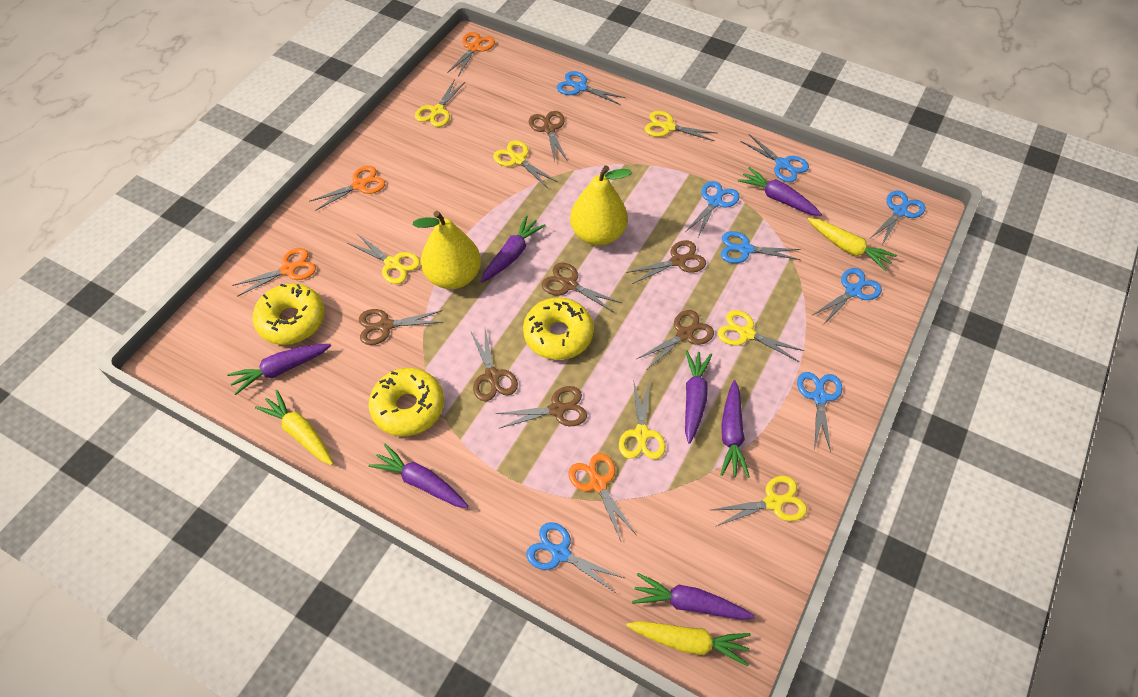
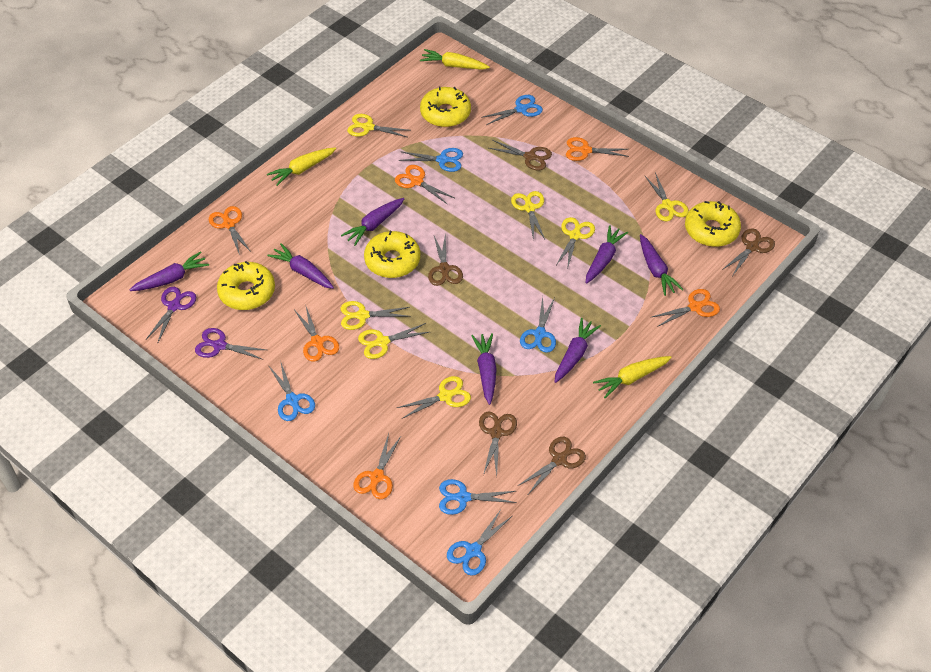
blue scissors: [526,522,624,594] [557,71,626,105] [685,181,739,237] [721,231,801,263] [740,134,809,182] [797,372,843,452] [811,268,882,325] [870,190,925,245] = 8 -> [268,360,315,421] [399,148,463,172] [439,479,517,515] [447,508,512,576] [481,95,543,125] [520,296,556,353] = 6
brown scissors: [359,309,442,345] [470,329,518,401] [495,386,587,428] [529,111,567,162] [541,262,622,313] [626,240,706,284] [637,310,714,369] = 7 -> [428,233,463,286] [479,411,517,475] [489,140,552,170] [518,437,586,494] [722,228,775,275] = 5
orange scissors: [232,248,316,297] [309,166,385,211] [447,32,495,77] [568,453,636,541] = 4 -> [209,206,251,255] [295,307,339,362] [353,433,402,499] [395,165,454,204] [566,137,629,161] [652,289,720,327] = 6
purple scissors: none = 0 -> [146,287,196,344] [195,328,266,360] = 2
yellow donut: [252,283,325,345] [369,368,444,436] [523,297,594,360] = 3 -> [217,261,275,310] [364,231,420,278] [420,86,471,127] [685,201,741,247] = 4
yellow pear: [413,211,481,289] [570,166,632,246] = 2 -> none = 0

